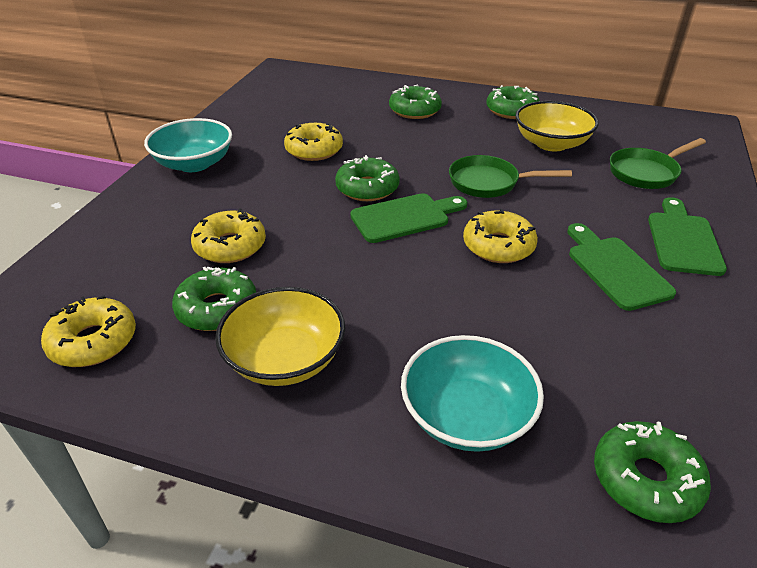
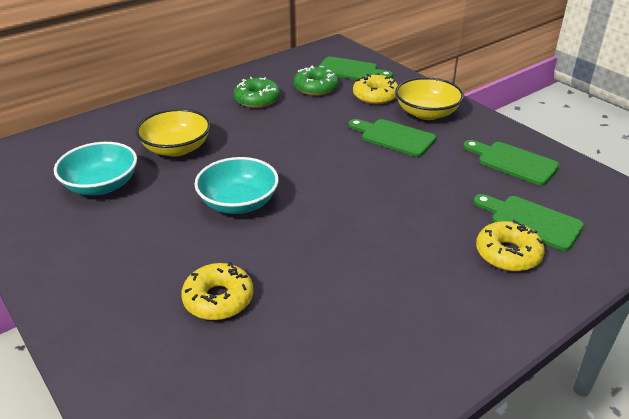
green cutting board: [350,193,467,243] [567,223,676,311] [648,197,727,276] = 3 -> [318,57,393,80] [348,119,436,157] [463,140,560,185] [473,194,584,251] = 4
green donut: [172,267,256,331] [335,155,400,201] [389,84,442,119] [486,85,540,119] [594,421,711,523] = 5 -> [234,77,280,108] [294,65,339,96] = 2
green pan: [449,155,572,198] [610,138,706,189] = 2 -> none = 0
yellow donut: [41,295,136,367] [191,208,266,263] [284,123,343,161] [463,209,538,263] = 4 -> [181,262,253,320] [353,73,398,104] [476,220,545,271] = 3

